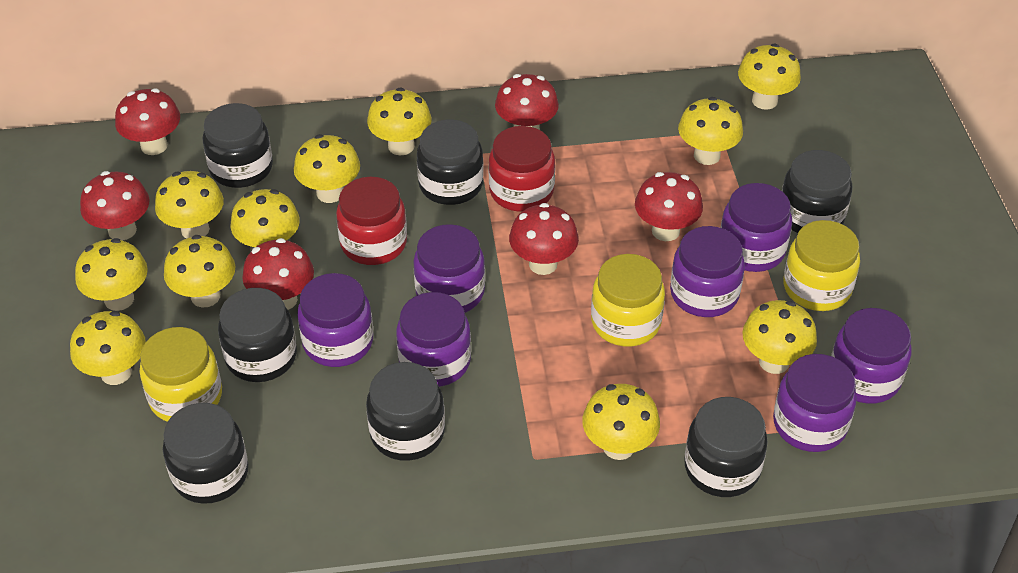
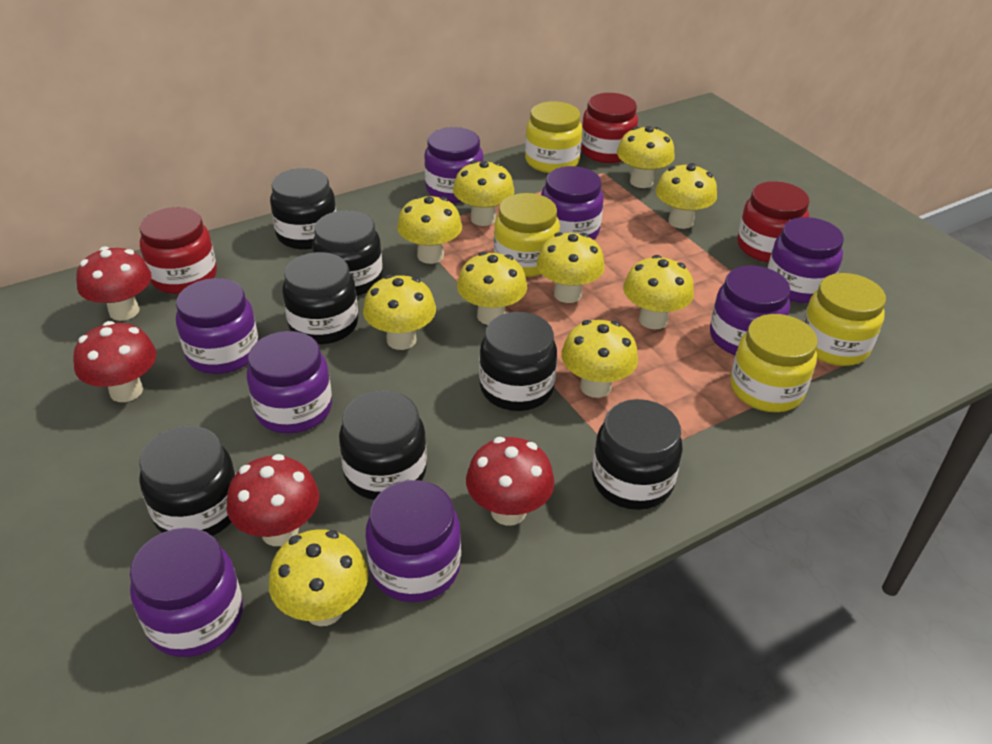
purple jar: [297,273,373,367] [396,292,471,387] [413,224,485,313] [670,226,745,317] [720,183,792,272] [773,354,857,452] [831,308,912,404] = 7 -> [130,528,243,657] [176,278,259,374] [247,331,332,434] [366,480,461,602] [424,127,483,203] [541,166,604,240] [710,266,790,355] [768,217,844,303] = 8
red jar: [336,177,407,265] [489,126,555,211] = 2 -> [139,207,217,294] [581,93,638,163] [737,181,810,262] = 3
red mushroom: [80,171,150,241] [115,88,180,155] [242,238,314,310] [495,74,559,130] [509,203,579,275] [635,172,703,241] = 6 -> [73,321,156,402] [76,246,152,321] [227,454,319,546] [466,437,555,526] = 4
yellow jar: [140,327,222,422] [591,254,665,346] [783,220,860,311] = 3 -> [494,193,560,277] [525,101,582,173] [730,314,818,412] [803,273,886,366] = 4
yellow mushroom: [70,311,146,385] [75,238,148,311] [155,171,224,239] [164,235,236,307] [230,189,300,247] [294,134,360,203] [367,87,432,156] [582,384,660,460] [678,97,743,165] [738,44,801,110] [742,300,817,374] = 11 -> [269,529,368,626] [363,274,436,350] [397,195,462,264] [453,160,514,226] [457,252,527,325] [537,232,605,303] [561,320,638,398] [617,126,675,188] [623,255,694,330] [656,163,717,229] = 10

